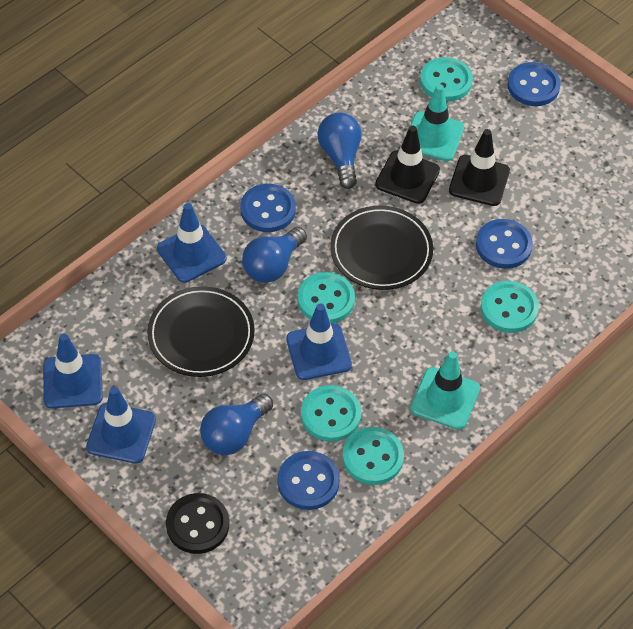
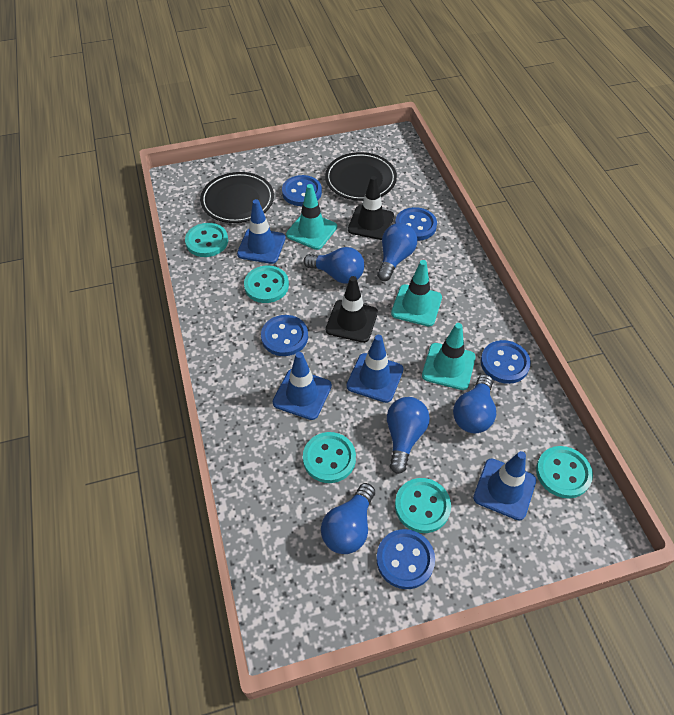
black button: [166,493,229,554] = 1 -> none = 0
blue button: [240,184,296,232] [278,451,340,510] [476,219,533,269] [507,62,561,106] = 4 -> [261,315,308,356] [282,175,322,206] [376,529,435,589] [395,207,437,241] [481,340,531,384] = 5
blue light bulb: [200,393,273,455] [242,227,307,283] [317,113,362,189] = 3 -> [304,247,364,284] [321,483,375,554] [377,223,417,281] [387,397,430,474] [453,374,496,433] = 5
turquoise traffic cone: [410,84,464,161] [411,351,480,430] = 2 -> [286,184,337,250] [391,260,442,326] [422,323,476,390] = 3

